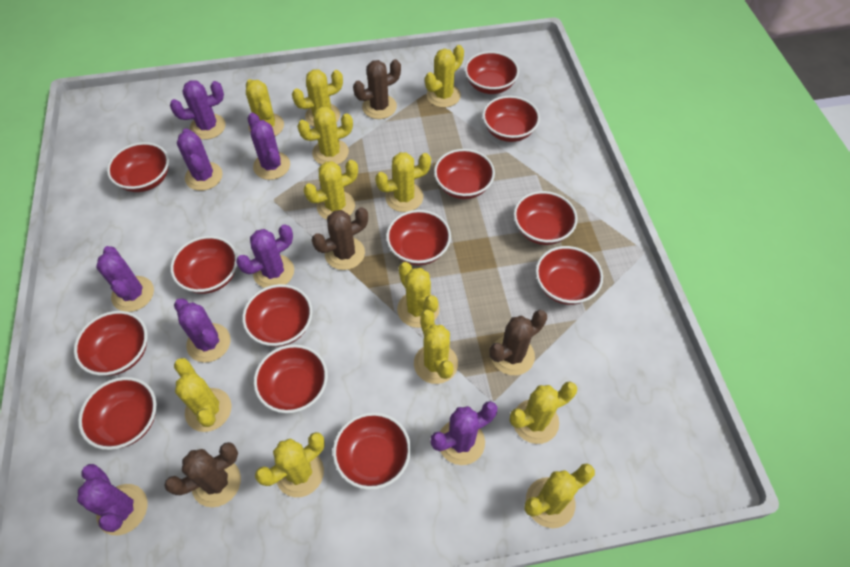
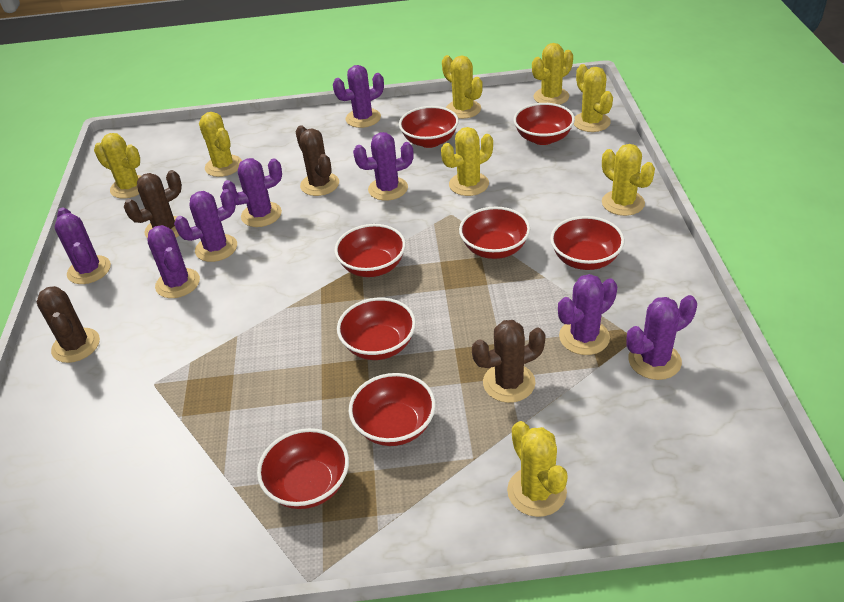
red bowl: [74,311,147,376] [78,377,157,450] [107,142,169,192] [170,236,238,294] [242,284,313,347] [254,344,328,413] [333,412,411,490] [386,210,451,265] [434,149,495,199] [465,51,519,94] [482,96,540,142] [514,191,578,245] [536,246,603,305] = 13 -> [257,428,349,509] [334,224,406,277] [337,298,416,360] [349,373,436,446] [399,106,459,148] [459,207,530,259] [513,103,575,145] [550,216,625,270] = 8
yellow cactus: [174,358,231,432] [246,79,284,136] [255,432,325,497] [292,69,343,127] [297,107,353,165] [304,160,358,220] [375,152,431,212] [397,262,440,328] [414,310,458,384] [425,45,464,108] [509,381,577,444] [525,463,595,528] = 12 -> [94,133,141,199] [199,112,242,177] [441,127,493,196] [442,55,483,119] [507,421,568,517] [532,43,573,105] [574,64,613,132] [602,144,655,216] = 8

